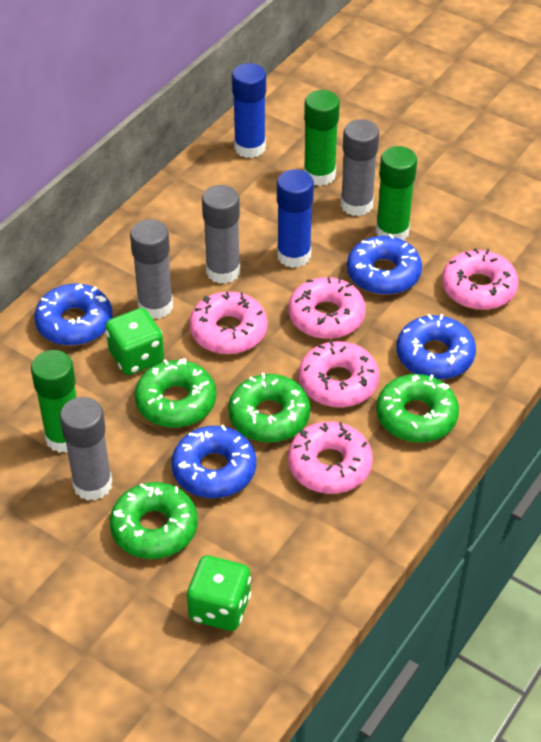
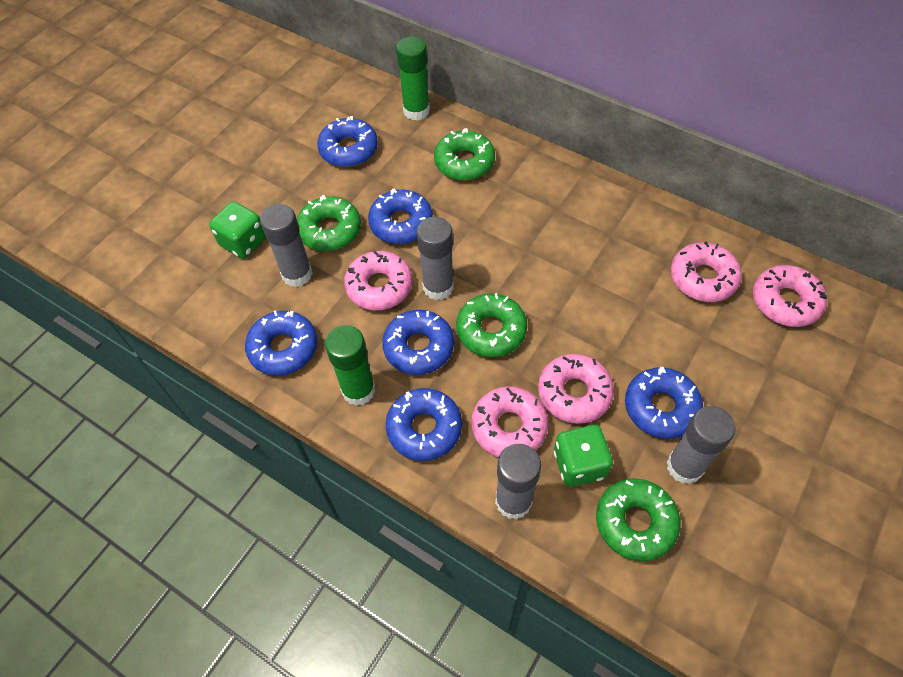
blue donut: [34,283,112,346] [172,425,256,498] [347,234,422,295] [396,314,476,380] = 4 -> [245,310,317,376] [317,116,378,167] [368,188,433,244] [382,310,454,375] [385,388,462,461] [625,367,703,439] = 6
blue glue stick: [232,63,266,158] [277,169,314,268] = 2 -> none = 0
green glue stick: [31,350,77,453] [304,90,340,186] [376,146,417,241] = 3 -> [325,325,375,406] [396,36,430,121] = 2

